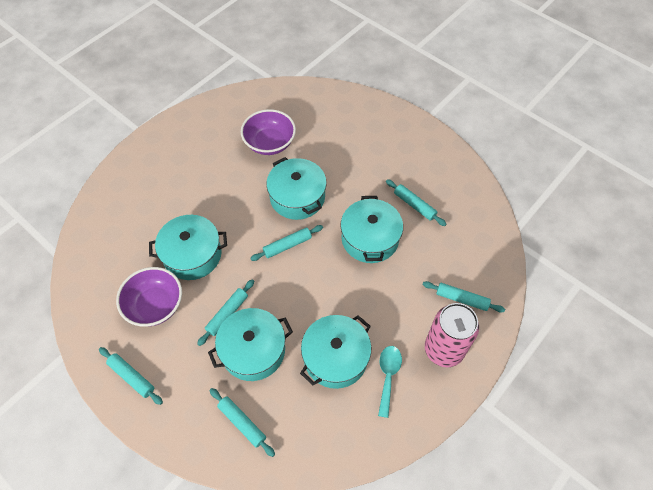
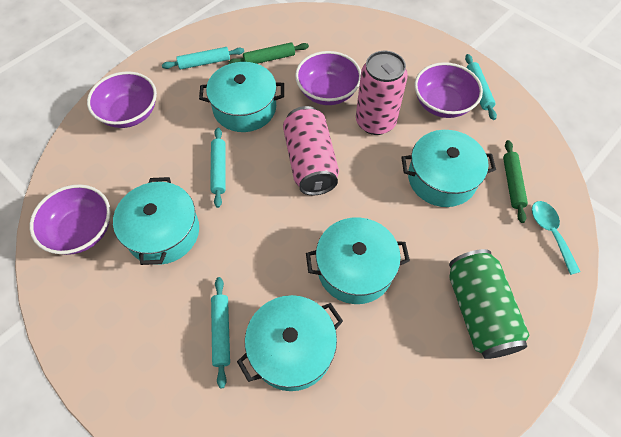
green can: none = 0 -> [449,249,530,359] = 1
green rolling pin: none = 0 -> [229,42,309,64] [503,140,528,223] = 2
pink can: [425,303,479,367] = 1 -> [283,106,339,195] [356,51,408,135] = 2
purple bowl: [116,267,182,327] [241,109,296,155] = 2 -> [30,184,111,255] [87,71,157,128] [295,51,361,105] [414,62,483,118] = 4
turquoise rolling pin: [99,347,163,405] [197,279,254,346] [209,388,275,457] [250,225,323,261] [386,179,446,226] [422,281,505,313] = 6 -> [162,47,244,70] [210,128,226,208] [211,277,230,388] [465,54,497,120] = 4

